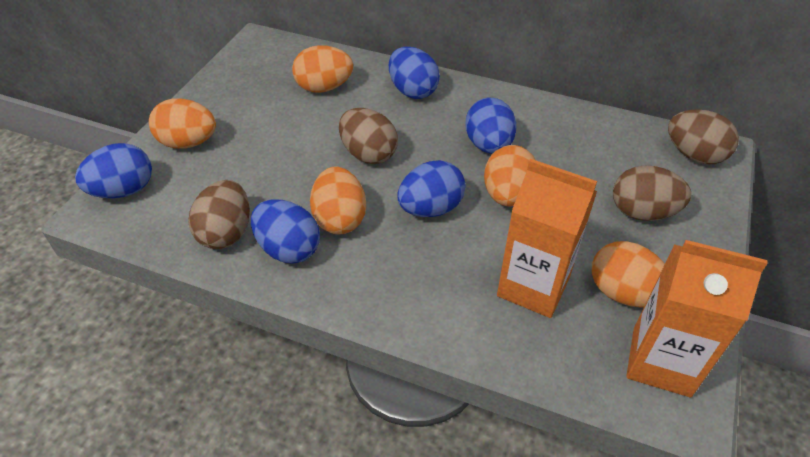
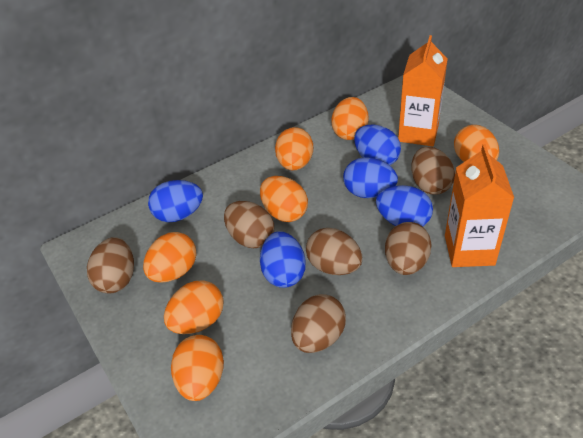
brown egg: [189,180,250,249] [339,108,398,164] [613,165,691,221] [668,109,739,164] = 4 -> [87,237,134,294] [224,201,274,248] [291,294,346,353] [306,228,362,275] [385,222,432,275] [411,147,455,195] = 6
orange egg: [149,98,216,148] [292,45,353,93] [310,167,366,234] [484,145,535,206] [592,241,665,307] = 5 -> [143,232,197,283] [164,280,224,334] [171,335,224,401] [260,176,308,222] [275,127,313,171] [331,97,369,140] [454,125,499,162] = 7

